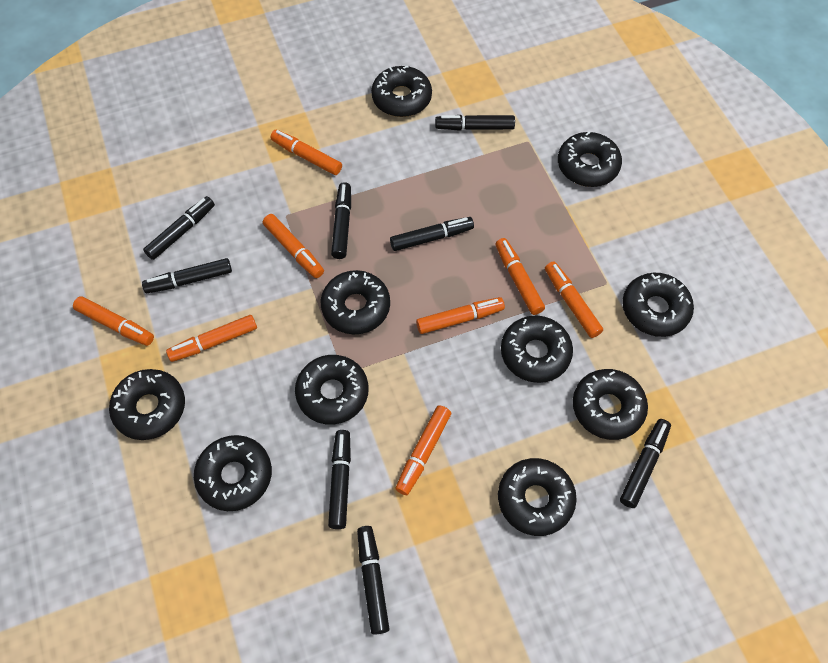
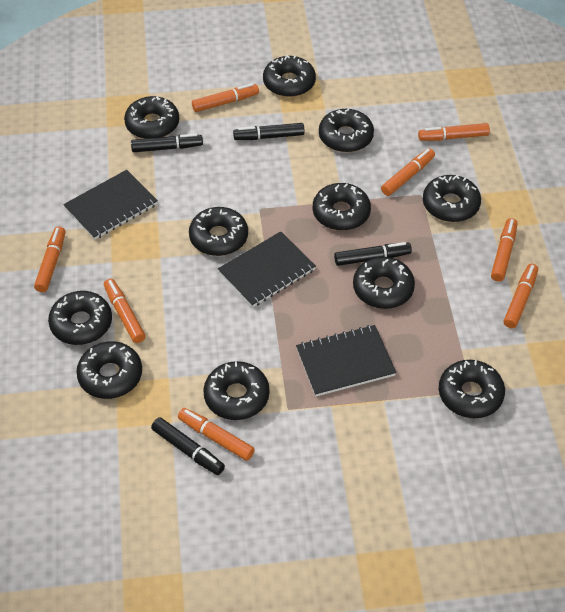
black donut: [109,369,185,440] [194,435,272,511] [295,355,369,424] [321,270,390,334] [371,65,432,117] [498,458,577,536] [501,315,573,383] [558,132,622,187] [573,369,648,440] [622,273,694,337] = 10 -> [48,291,112,345] [76,341,142,399] [124,96,179,139] [189,207,248,256] [203,361,270,420] [263,55,316,97] [313,183,371,231] [319,109,374,152] [353,257,415,309] [423,175,481,222] [439,360,505,418] = 11
black marker: [142,258,232,293] [143,196,215,260] [328,430,351,529] [331,182,351,259] [357,526,390,635] [390,217,474,251] [435,115,515,131] [620,419,671,508] = 8 -> [131,134,203,152] [151,417,225,475] [233,123,305,140] [334,242,412,266] = 4
black notebook: none = 0 -> [63,170,158,240] [218,231,316,307] [296,325,396,397] = 3

